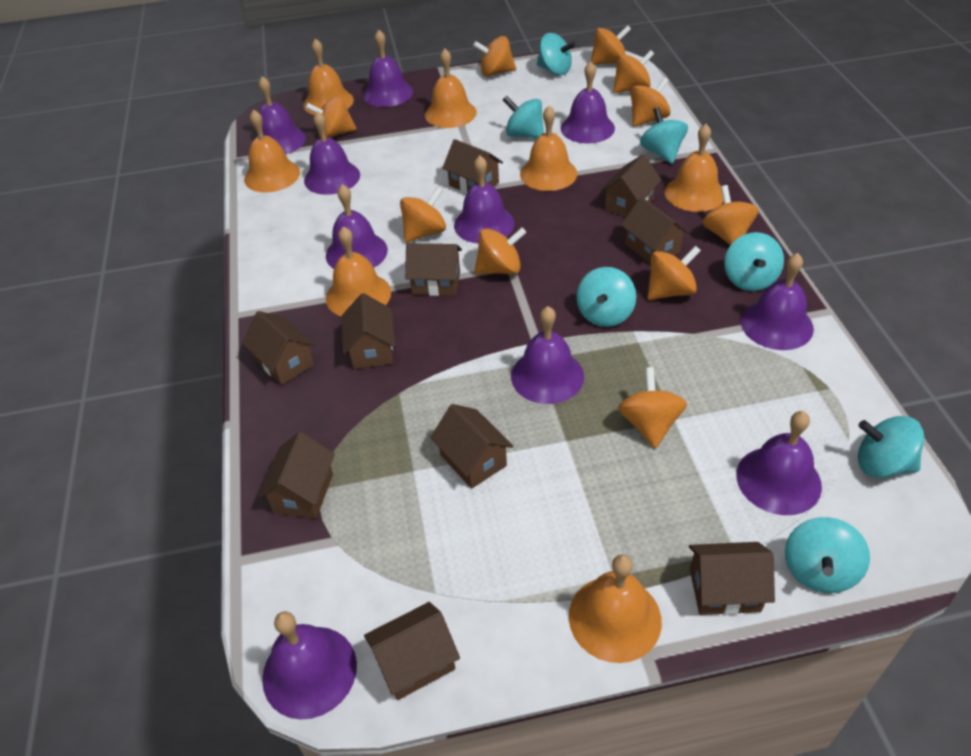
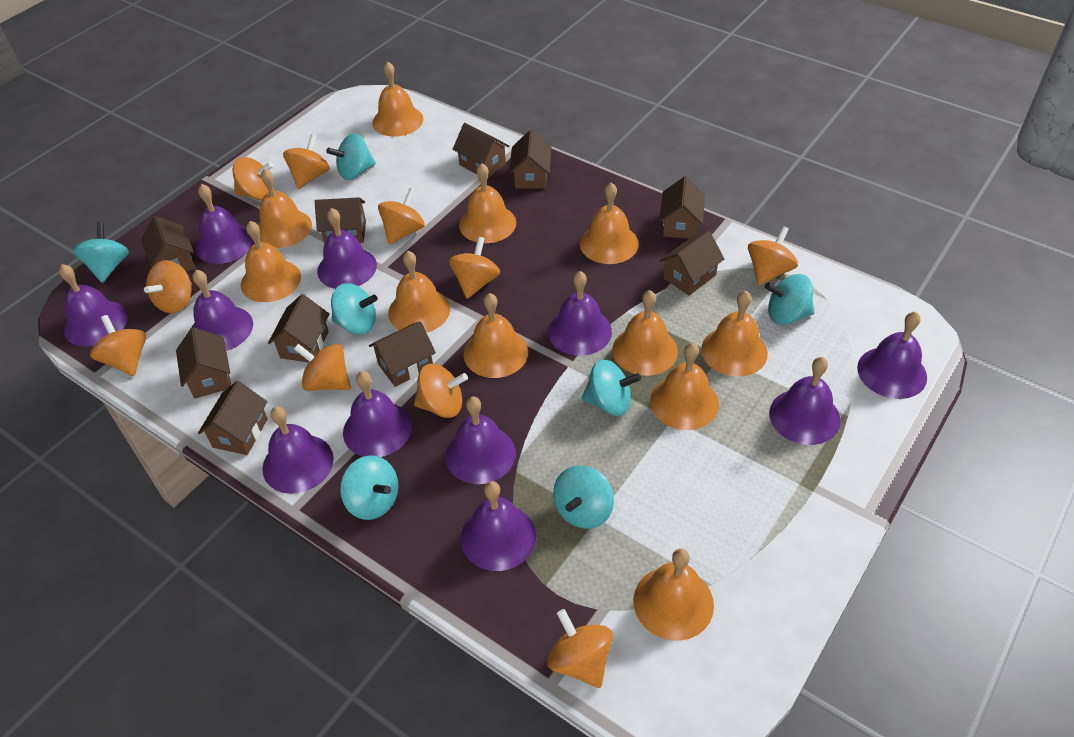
orange bell: [244,109,300,192] [303,39,354,115] [326,226,391,316] [425,48,477,128] [520,106,577,191] [569,554,662,663] [665,124,724,212] = 7 -> [241,221,301,302] [258,168,312,248] [372,61,423,137] [388,251,450,333] [459,163,516,243] [463,293,528,378] [580,183,639,264] [612,290,678,376] [633,548,714,641] [650,343,719,430] [701,290,768,377] = 11
purple bell: [256,76,306,154] [262,611,357,720] [304,111,360,195] [326,184,388,269] [363,30,413,107] [454,156,515,244] [511,306,584,404] [561,61,615,143] [736,411,822,515] [741,253,814,350] = 10 -> [59,264,128,347] [192,270,253,351] [195,184,254,264] [262,406,334,494] [317,208,377,289] [343,371,412,457] [445,396,516,484] [461,481,536,571] [548,271,612,356] [769,357,841,445] [857,312,927,399] = 11

